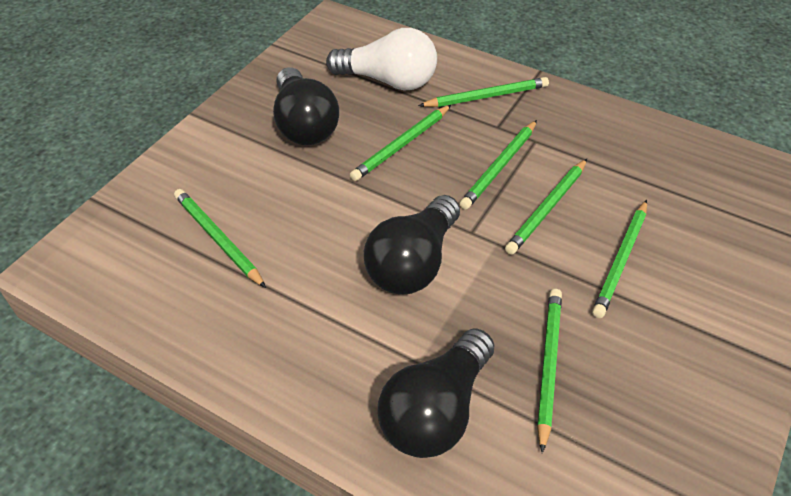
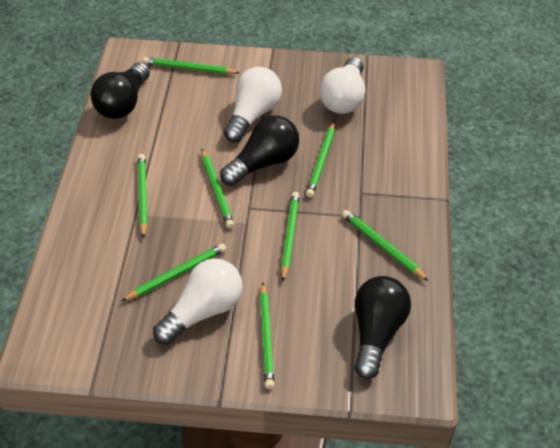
green pencil: [174,189,266,288] [350,105,451,181] [418,77,549,107] [459,120,537,210] [505,159,587,255] [537,289,562,453] [592,200,647,318] = 7 -> [121,244,226,301] [137,154,147,238] [143,57,240,75] [201,149,234,228] [259,283,274,389] [281,192,300,282] [306,122,335,197] [342,210,429,281] = 8
white light bulb: [326,28,437,91] = 1 -> [153,258,243,345] [224,67,282,143] [319,57,365,114] = 3

